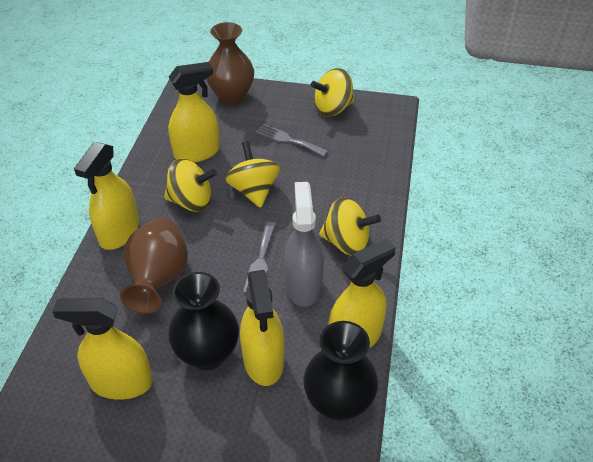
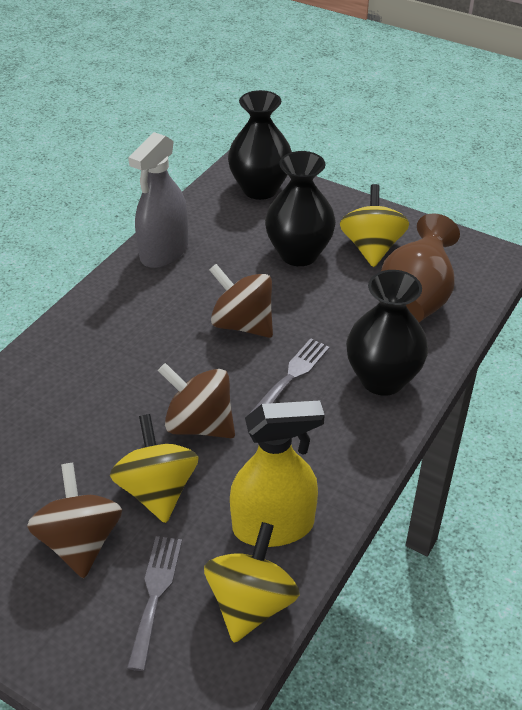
black vase: [168,272,239,370] [303,321,378,421] = 2 -> [228,90,292,200] [265,151,336,266] [346,270,428,396] = 3
brown spinning top: none = 0 -> [27,463,122,578] [158,363,235,438] [209,264,273,338] = 3
brown vase: [120,218,188,314] [206,22,254,104] = 2 -> [381,213,460,322] = 1
yellow spinning top: [164,159,217,212] [225,141,280,208] [311,68,354,117] [319,197,381,255] = 4 -> [110,414,199,523] [204,522,300,643] [340,184,409,267] = 3
yellow spray bottle: [52,298,153,400] [74,142,139,250] [168,62,220,163] [240,270,285,386] [328,238,396,348] = 5 -> [230,400,325,547] = 1

